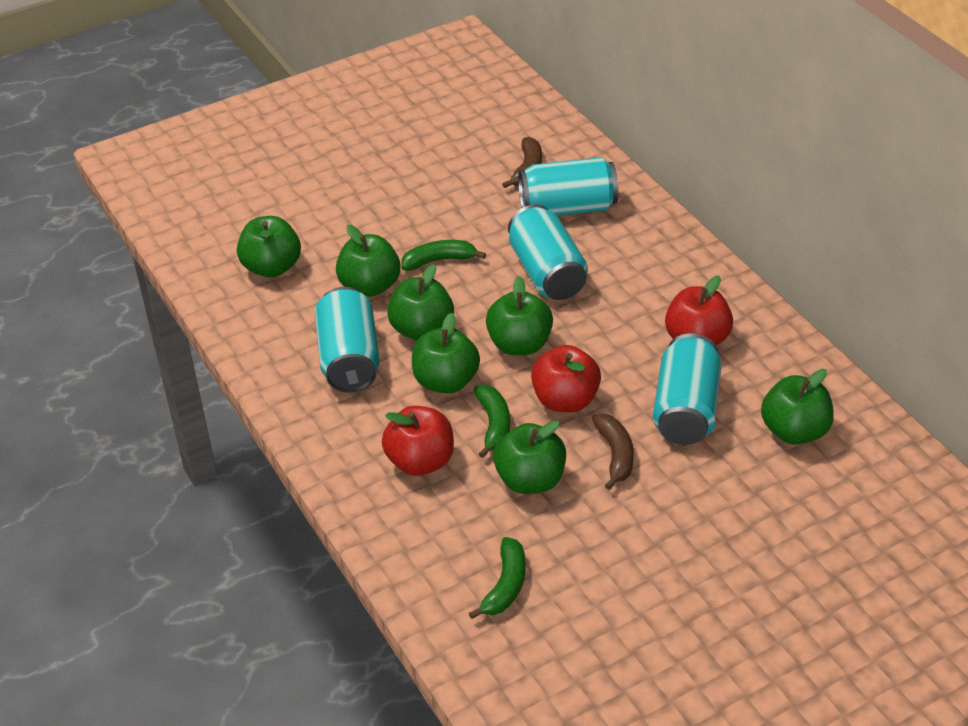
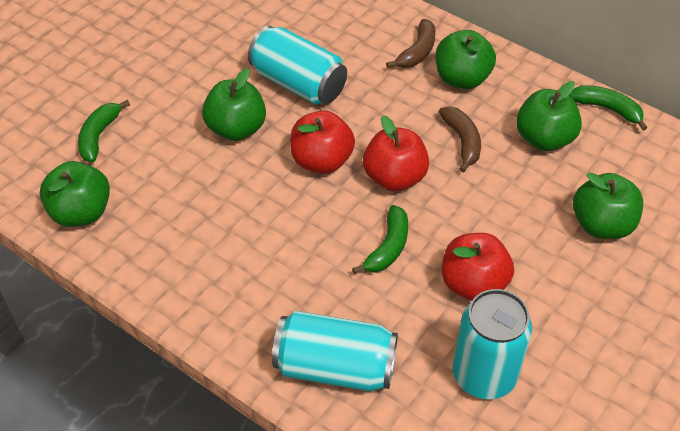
green apple: [237,216,301,278] [336,225,400,297] [387,264,454,341] [412,313,480,394] [486,276,553,355] [493,420,566,494] [761,369,834,445] = 7 -> [40,161,110,227] [202,68,266,141] [435,30,496,89] [516,81,582,151] [573,173,643,239] = 5
turquoise can: [315,287,380,393] [508,204,588,300] [518,157,618,216] [653,333,722,445] = 4 -> [248,26,347,105] [272,311,398,391] [453,289,532,399] = 3

